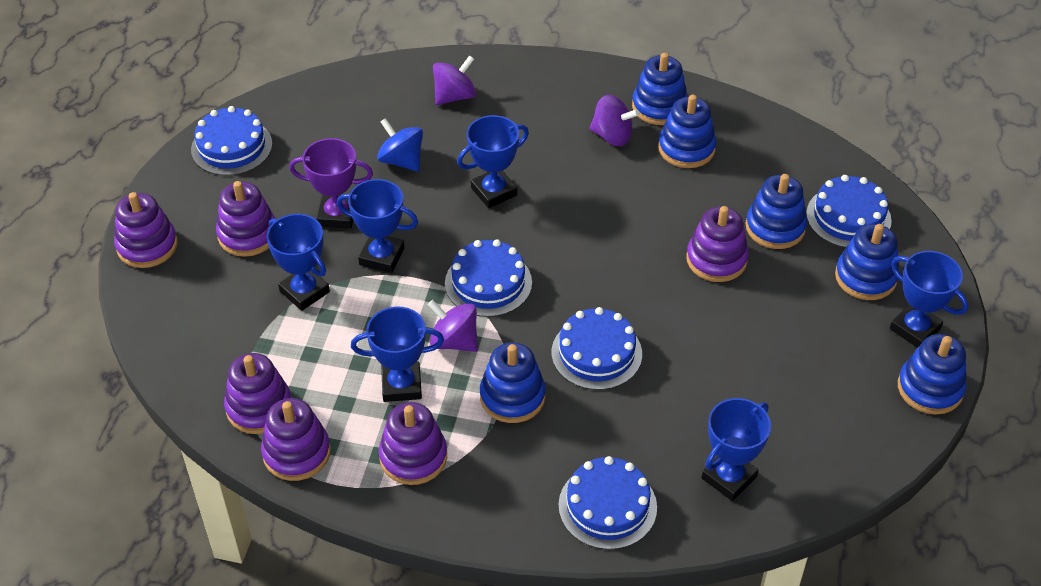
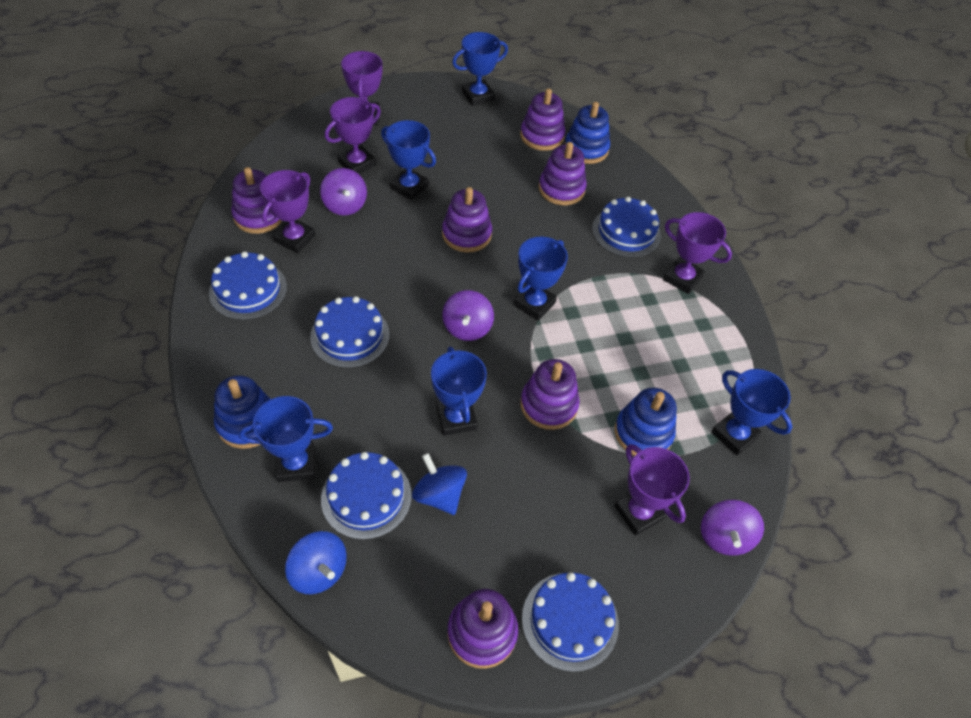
blue spinning top: [377,118,423,172] = 1 -> [285,531,347,594] [412,453,467,515] = 2
blue stacking toy: [480,342,546,423] [632,53,688,125] [658,95,716,168] [746,174,807,249] [835,224,899,300] [898,334,967,415] = 6 -> [214,375,270,449] [565,102,610,164] [615,387,677,456] = 3
purple trophy: [289,138,373,229] = 1 -> [260,170,316,253] [325,97,381,174] [341,51,382,125] [614,444,690,536] [663,212,732,294] = 5

